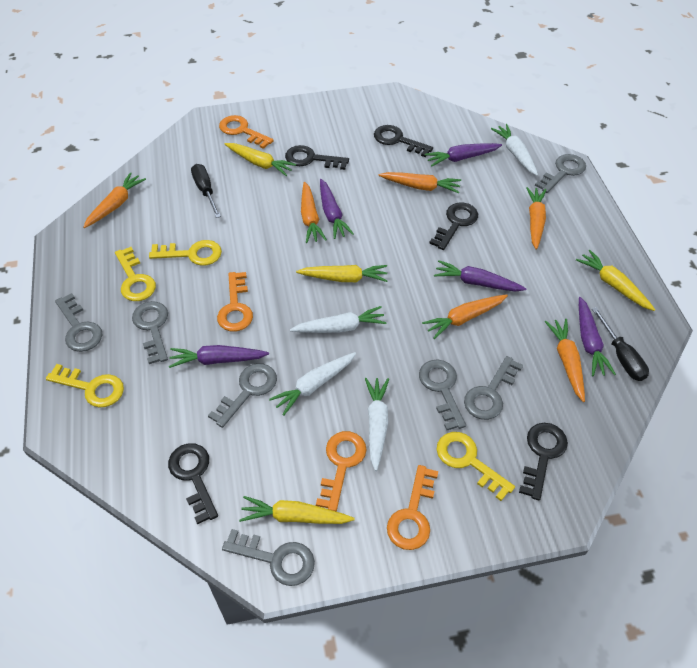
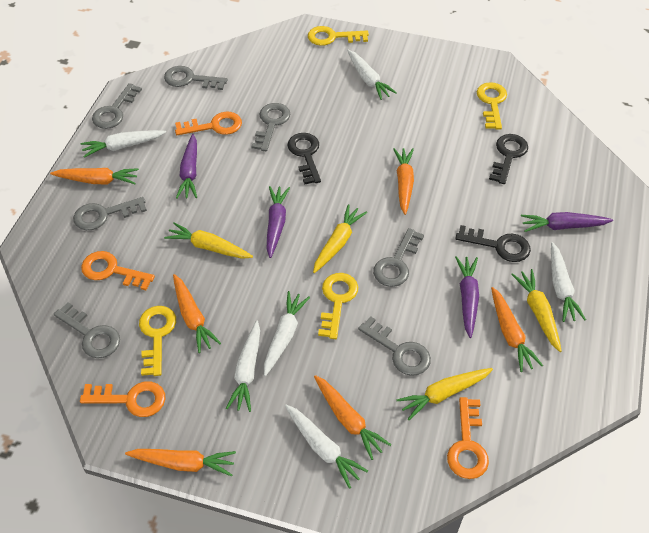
black key: [168,443,218,524] [285,145,349,170] [374,125,433,157] [429,203,478,250] [519,423,568,501] = 5 -> [288,133,321,185] [455,225,531,262] [489,134,528,184] = 3
black screwdriver: [191,164,221,218] [592,307,649,381] = 2 -> none = 0
purple carrot: [169,345,269,368] [320,179,354,239] [425,143,502,167] [434,260,526,292] [579,297,616,376] = 5 -> [176,134,197,199] [267,186,290,258] [455,256,479,338] [521,212,613,232] = 4
white carrot: [269,352,356,416] [290,306,387,333] [365,378,389,471] [491,124,538,176] = 4 -> [80,130,166,158] [226,321,260,412] [264,291,310,376] [285,405,368,489] [347,50,397,100] [551,242,586,322] = 6

